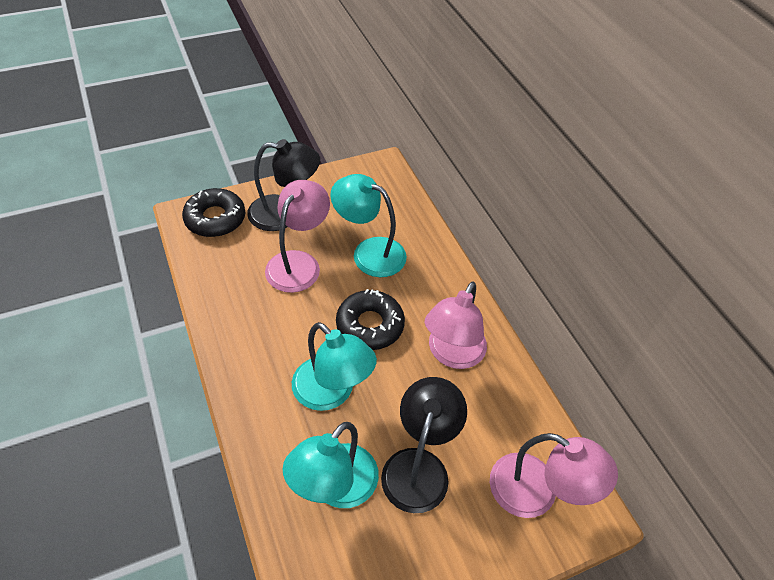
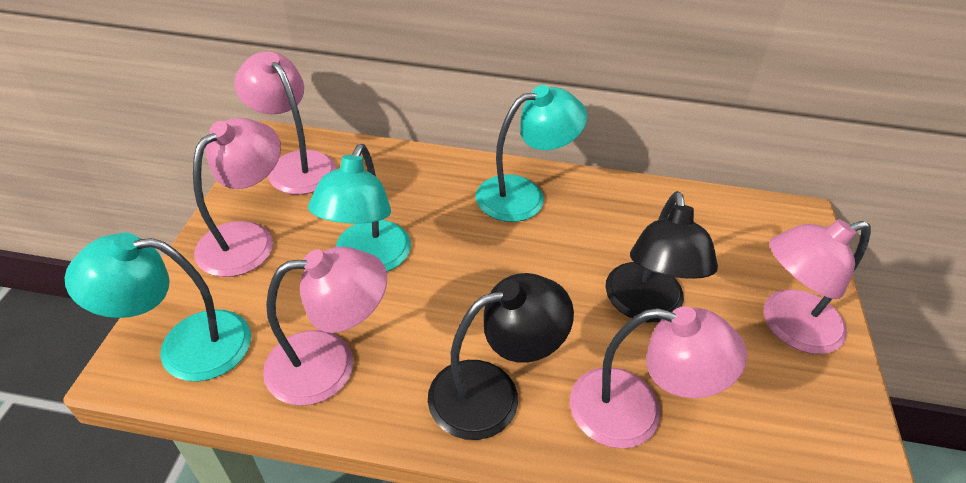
black donut: [182,188,245,237] [336,289,405,350] = 2 -> none = 0
pink lamp: [265,180,330,293] [425,281,487,369] [490,433,618,518] = 3 -> [193,118,281,277] [234,51,336,195] [263,247,387,406] [570,306,747,449] [764,219,871,354] = 5

